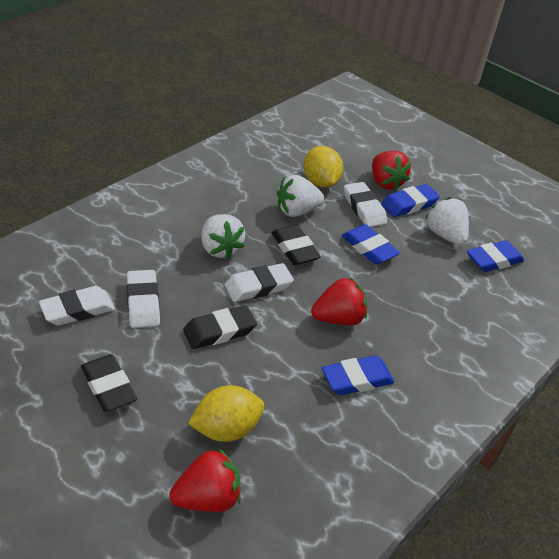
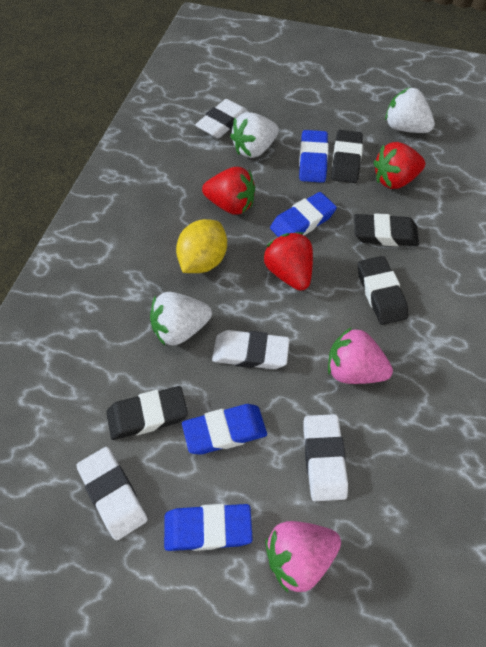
black eraser: [81,354,137,412] [183,305,257,349] [272,225,321,265] = 3 -> [106,386,188,440] [331,130,363,183] [354,213,419,246] [358,256,408,325] = 4
pink strawberry: none = 0 -> [265,521,341,592] [328,327,393,384] = 2
yellow lemon: [188,385,264,442] [304,146,343,187] = 2 -> [176,219,227,273] = 1

